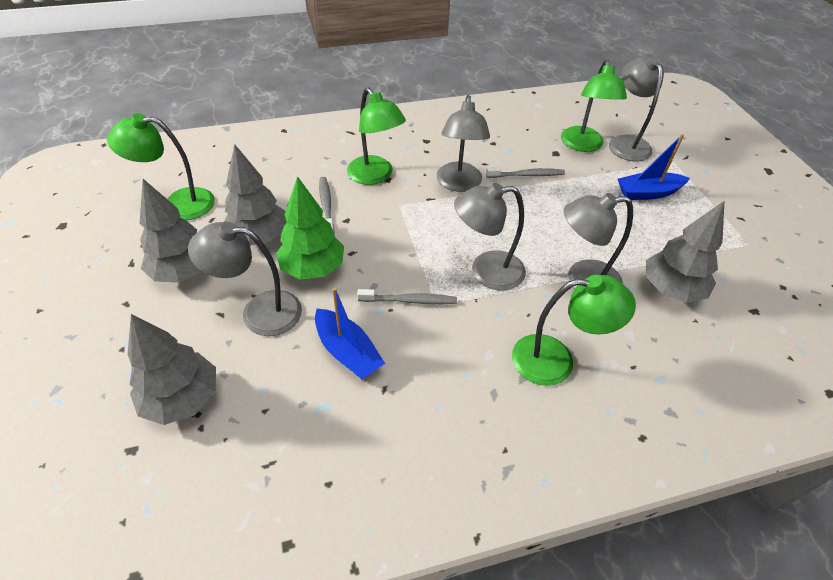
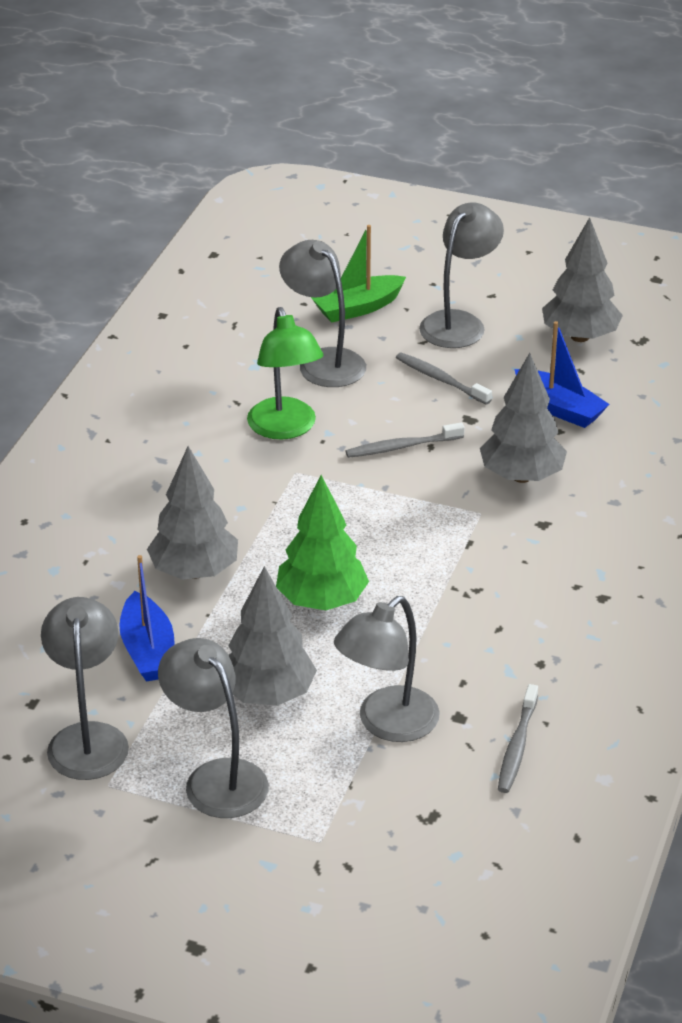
green boat: none = 0 -> [311,225,406,323] = 1
green lamp: [107,113,215,220] [347,87,406,185] [512,275,636,386] [561,60,627,152] = 4 -> [247,307,323,439] = 1

